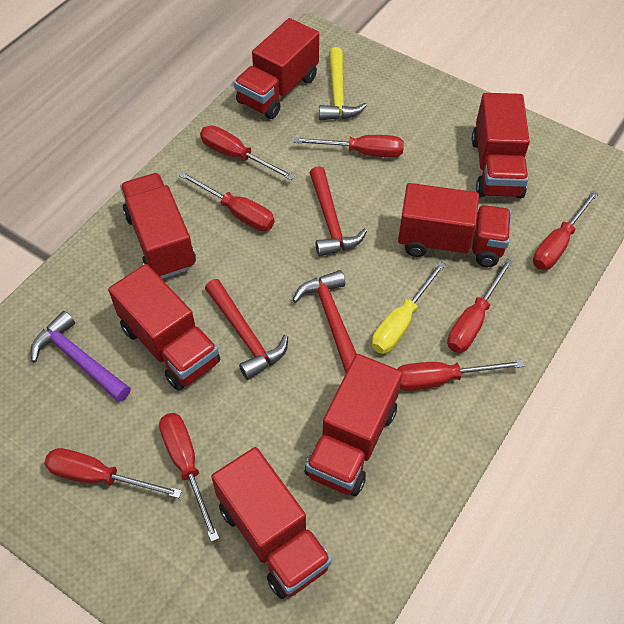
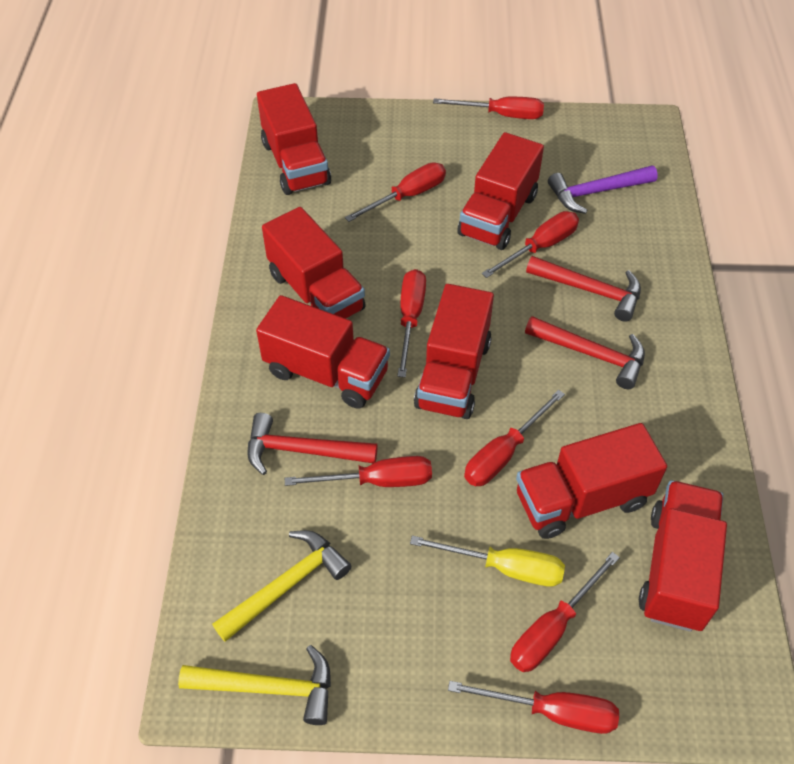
yellow hammer: [319,47,367,120] = 1 -> [178,645,331,725] [212,530,351,642] = 2

